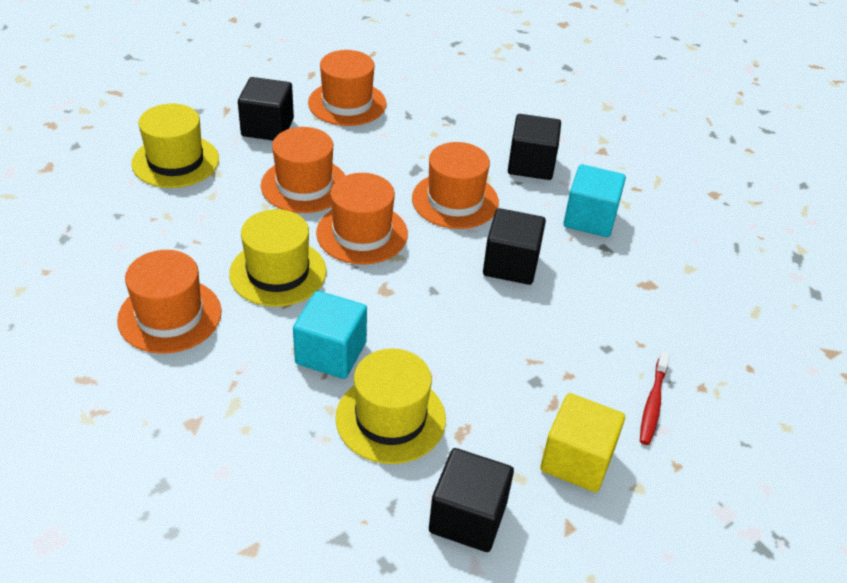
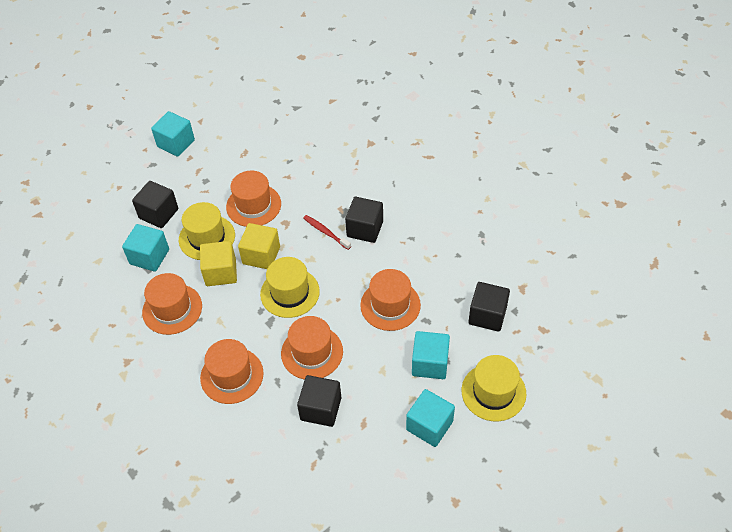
turquoise cube: [293,291,367,379] [563,164,626,237] = 2 -> [122,224,169,272] [151,111,195,157] [406,389,455,447] [412,331,450,379] = 4
yellow cube: [540,393,625,492] = 1 -> [200,241,237,286] [238,223,280,269] = 2

